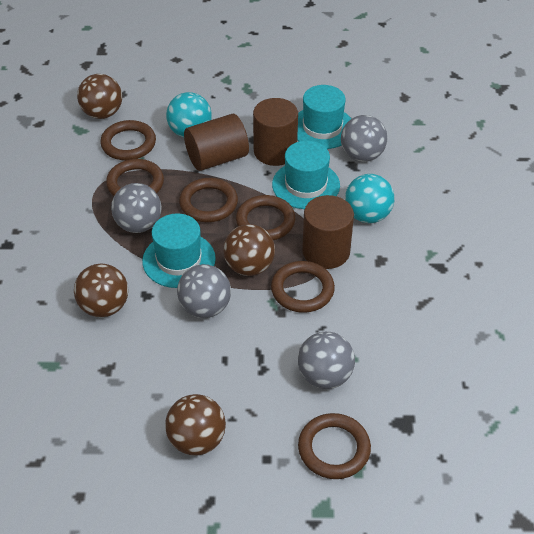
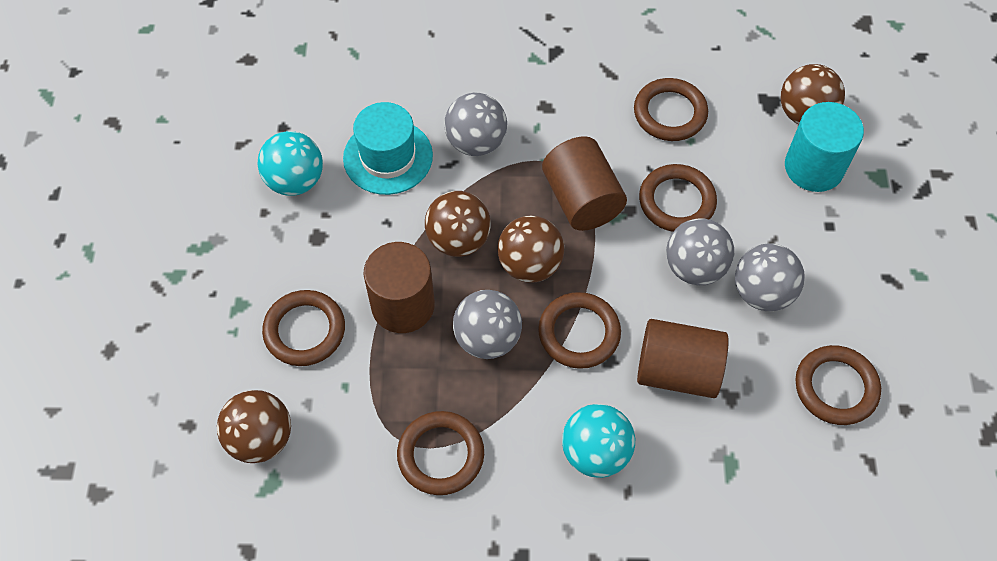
turquoise cylinder: none = 0 -> [785,102,864,192] = 1
turquoise hat: [142,214,216,288] [272,141,340,209] [297,85,351,149] = 3 -> [343,102,433,195] = 1

